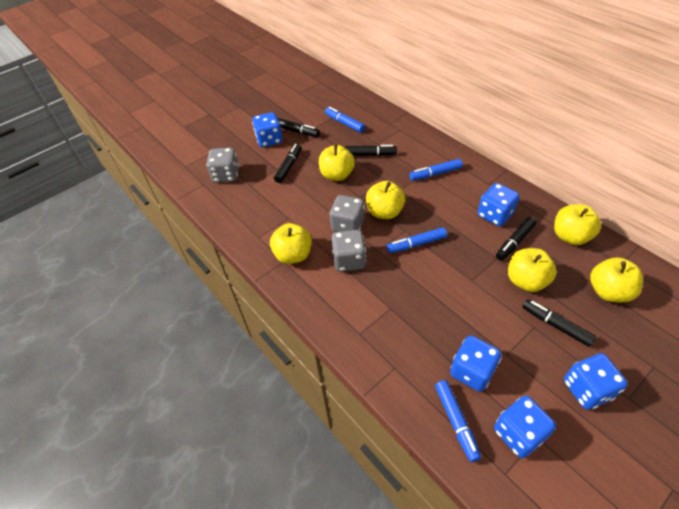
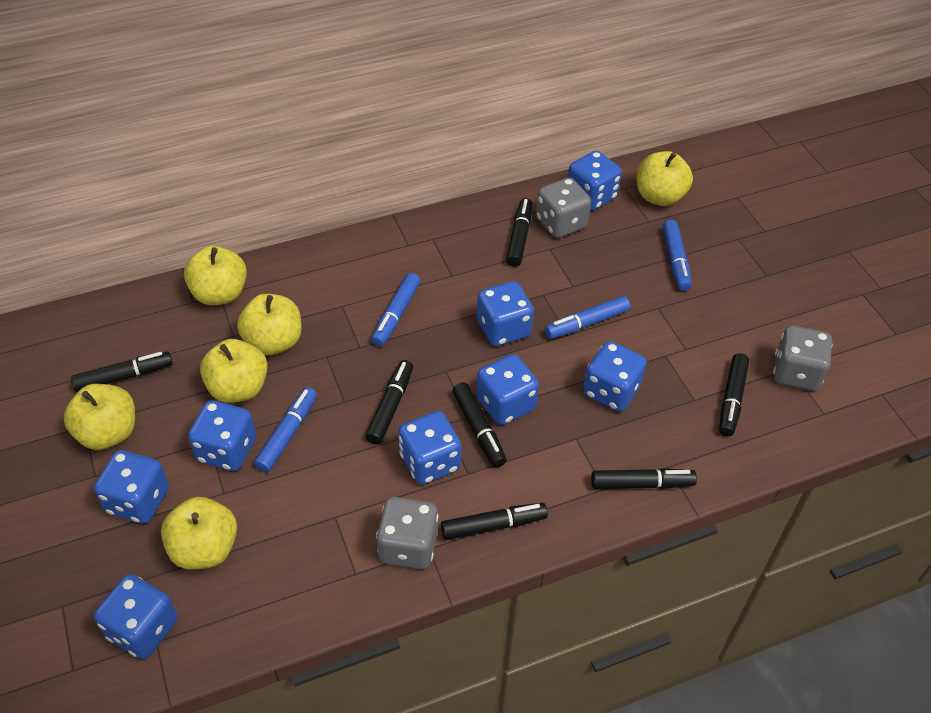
black marker: [274,144,301,183] [278,118,320,137] [345,145,397,156] [496,217,536,261] [523,299,596,347] = 5 -> [71,351,173,392] [365,360,413,444] [441,503,548,540] [452,382,507,467] [506,198,532,267] [591,468,697,489] [719,353,749,436] = 7
blue dice: [252,112,283,147] [450,335,502,392] [478,183,520,227] [494,396,556,458] [564,353,628,410] = 5 -> [94,450,169,524] [94,574,177,659] [188,400,256,471] [398,411,461,484] [476,354,539,425] [477,281,534,346] [568,151,622,211] [583,341,647,412] = 8

